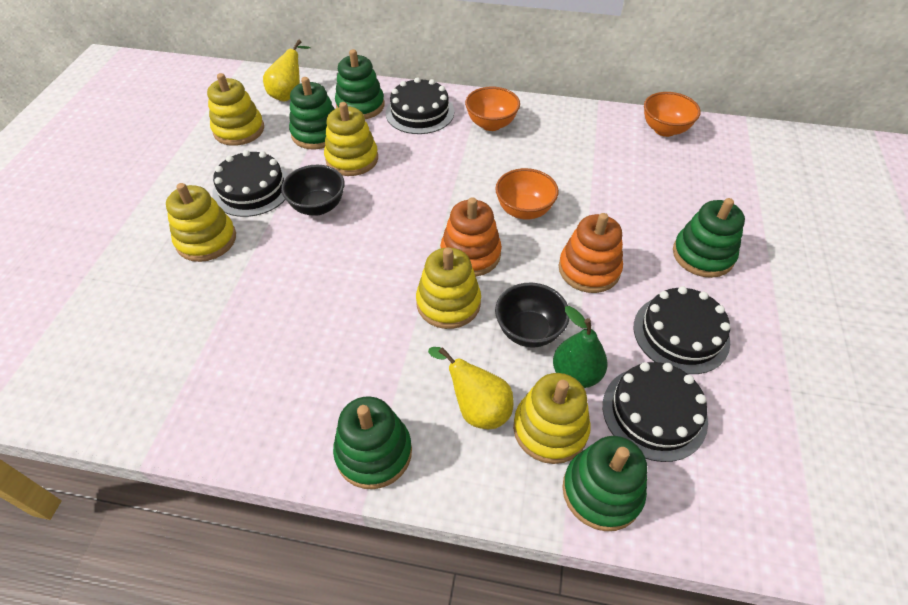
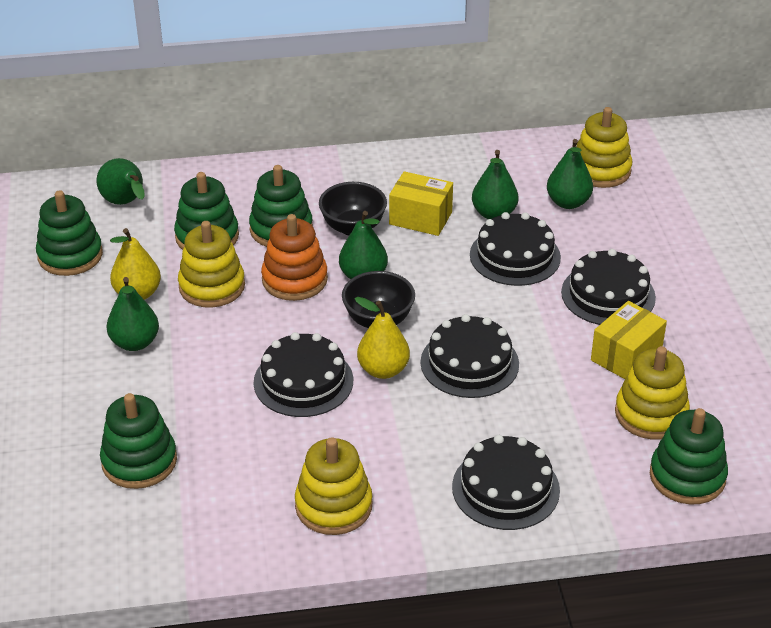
black cake: [212,150,288,217] [386,77,454,134] [603,362,708,462] [634,286,730,374] = 4 -> [253,332,353,417] [420,314,519,398] [452,435,560,530] [470,212,561,286] [561,249,656,325] = 5
green pear: [553,306,608,388] = 1 -> [96,158,145,205] [106,277,159,351] [339,211,388,279] [472,150,519,219] [547,139,593,209] = 5
orange bowl: [465,87,520,131] [495,168,559,220] [644,92,701,137] = 3 -> none = 0
orange stacking toy: [440,197,502,277] [559,213,623,293] = 2 -> [261,214,328,301] = 1
yellow box: none = 0 -> [389,171,453,236] [591,301,667,379] = 2
yellow stacking toy: [166,183,236,262] [207,73,264,146] [324,102,378,176] [416,248,481,329] [513,373,591,464] = 5 -> [178,221,245,308] [295,437,372,535] [576,107,633,188] [615,346,690,439] = 4

